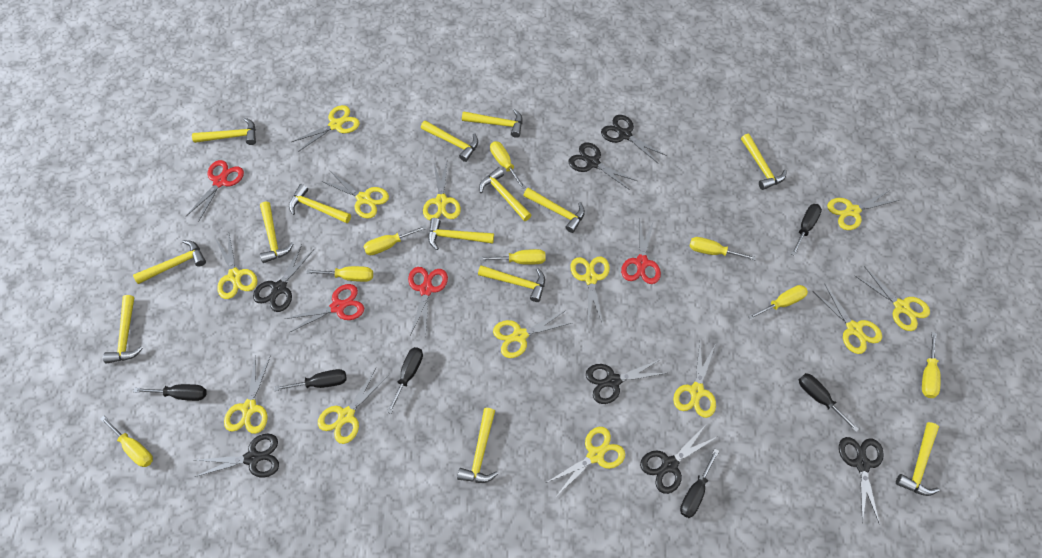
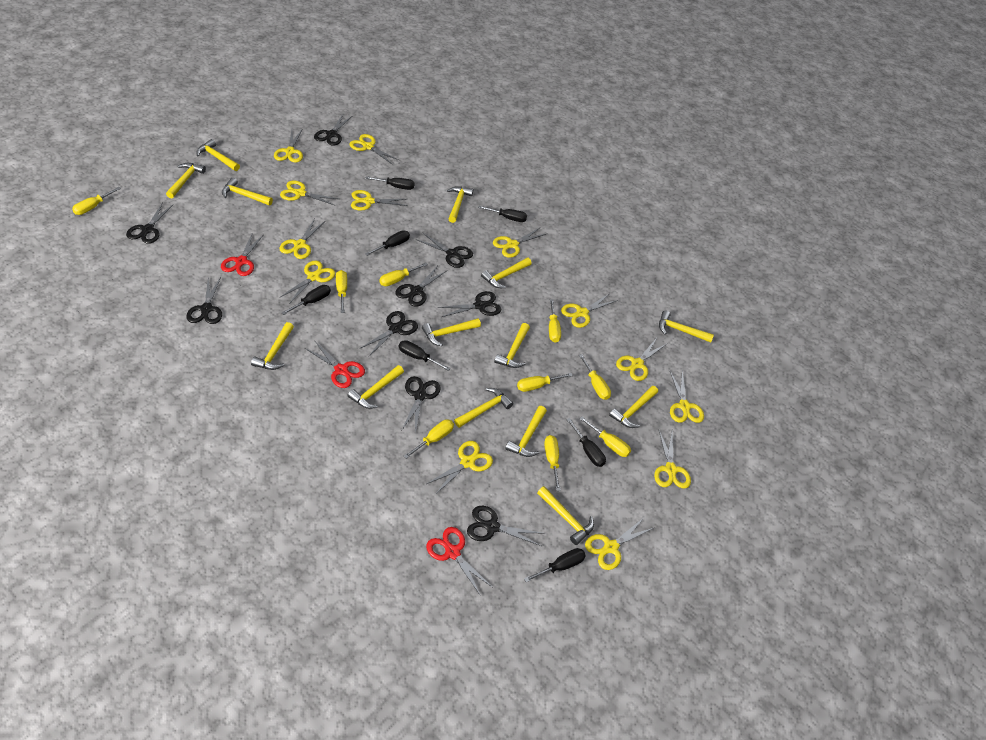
black scissors: [195,434,279,478] [253,245,314,312] [568,142,637,190] [586,359,666,404] [601,115,667,164] [640,426,717,494] [839,437,884,525] = 7 -> [126,202,174,244] [186,277,222,324] [314,114,352,146] [359,311,418,356] [395,267,446,307] [402,376,441,433] [416,232,473,268] [437,291,501,317] [467,506,542,546] = 9
black screwdriver: [133,384,206,401] [274,369,347,391] [387,347,423,414] [680,449,719,518] [791,204,822,256] [799,373,859,432] = 6 -> [281,285,331,315] [365,176,415,190] [365,230,410,256] [399,340,451,371] [478,206,527,222] [524,548,586,582] [566,418,606,467] = 7
red scissors: [186,160,244,222] [285,284,364,333] [408,267,448,338] [621,218,661,284] = 4 -> [221,232,264,276] [305,340,365,388] [426,527,492,596] = 3
yellow screwdriver: [100,416,153,467] [306,266,373,282] [363,225,427,255] [480,249,546,265] [490,141,526,189] [690,237,756,260] [748,285,808,320] [922,332,941,398] = 8 -> [72,187,121,215] [336,270,347,313] [379,263,428,286] [404,419,454,459] [517,373,573,392] [544,435,561,491] [549,299,561,343] [579,354,611,400] [580,417,631,457] = 9

